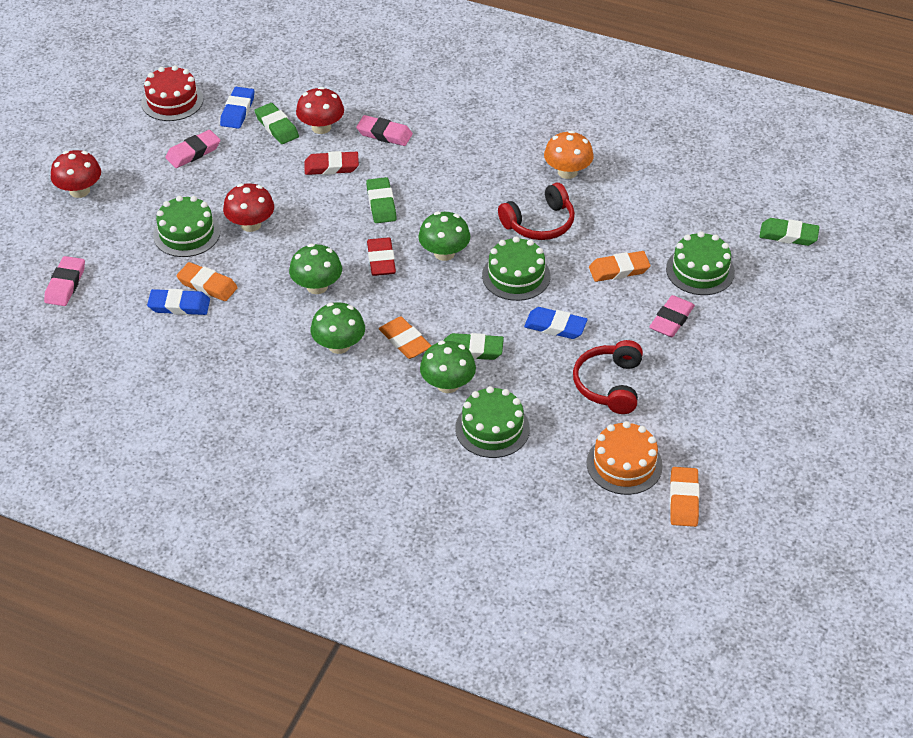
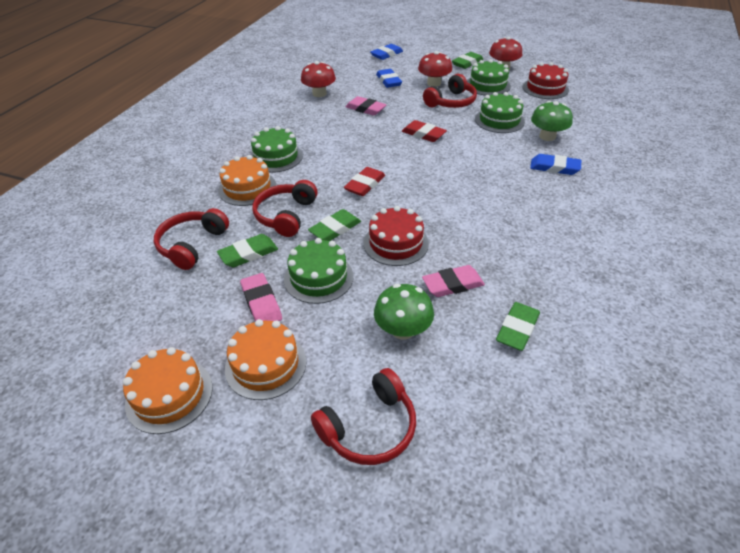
green mushroom: [289,244,342,294] [311,302,365,354] [418,211,470,261] [420,341,476,393] = 4 -> [374,284,434,340] [531,101,573,141] = 2
orange cake: [586,421,663,495] = 1 -> [123,347,213,434] [218,155,276,206] [225,319,306,400] = 3
orange eraser: [176,262,238,301] [379,316,431,359] [589,251,650,282] [670,467,700,527] = 4 -> none = 0
orange mushroom: [544,131,593,179] = 1 -> none = 0
pink eraser: [44,256,85,306] [165,130,221,168] [356,115,413,146] [649,295,695,337] = 4 -> [240,273,282,321] [346,96,387,116] [422,265,485,297] = 3
red cake: [141,65,203,121] = 1 -> [364,206,429,266] [522,62,569,99] = 2
red headphones: [498,183,575,240] [573,340,643,414] = 2 -> [154,208,229,270] [252,180,318,237] [311,368,416,465] [423,74,477,108] = 4

